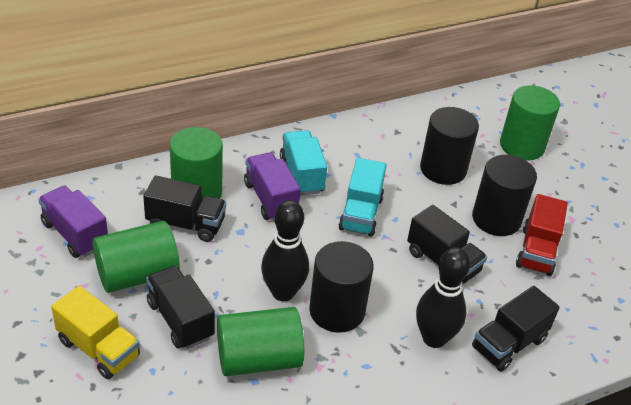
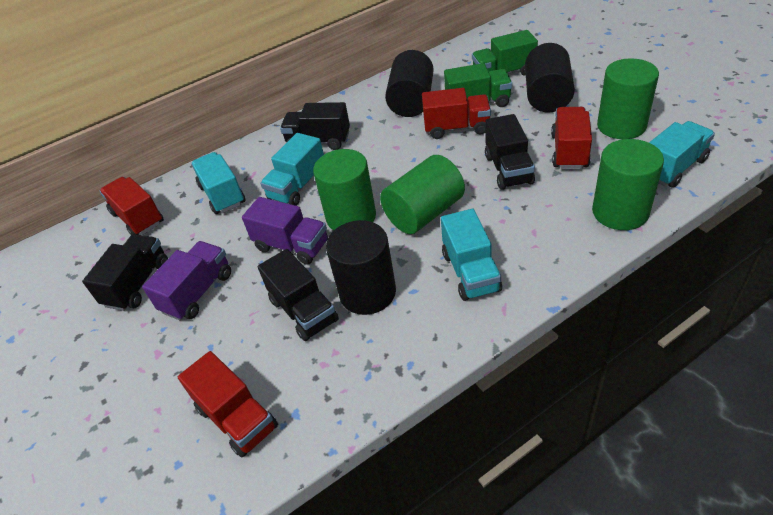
black bowling pin: [261,200,309,301] [416,247,470,348] = 2 -> none = 0
green truck: none = 0 -> [444,63,512,107] [472,30,538,76] = 2
red truck: [516,194,568,276] = 1 -> [100,177,164,235] [178,351,278,457] [422,88,491,139] [551,107,592,169] = 4
turquoise truck: [280,130,327,195] [338,158,387,237] = 2 -> [191,152,246,214] [260,133,324,206] [441,209,502,301] [649,121,715,188] = 4
yellow truck: [51,286,140,379] = 1 -> none = 0

